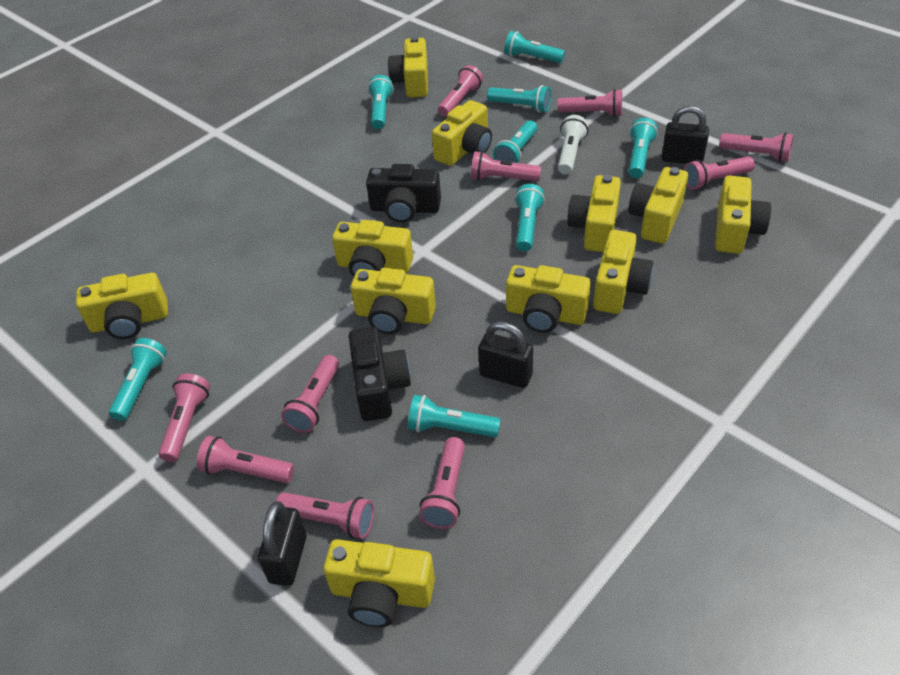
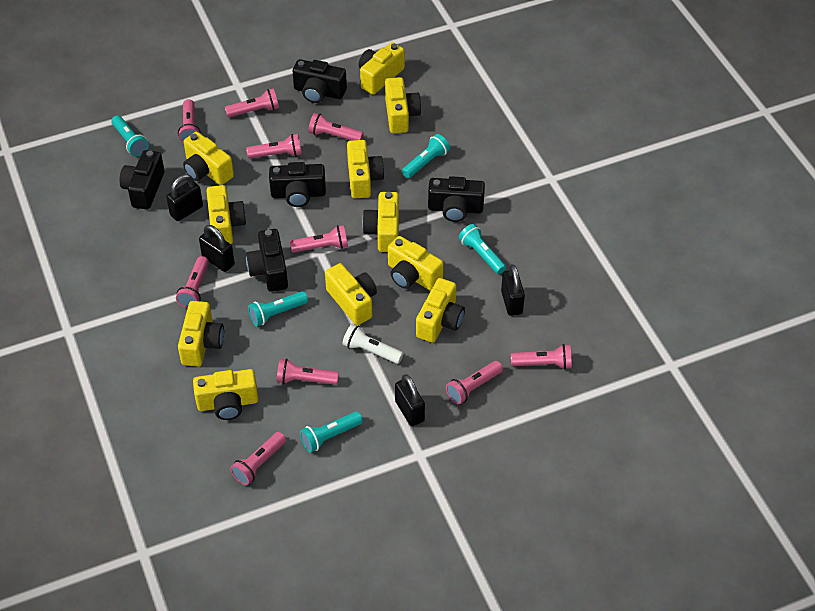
black camera: [349,327,411,421] [366,164,441,223] = 2 -> [120,150,165,210] [246,229,288,292] [269,162,326,207] [293,59,347,103] [428,176,485,222] = 5
black padlock: [258,501,307,586] [478,321,533,388] [662,106,709,164] = 3 -> [166,174,203,221] [199,225,235,272] [395,374,425,426] [501,264,525,316] = 4
turquoise flashlight: [109,338,167,421] [368,75,394,130] [408,395,501,437] [487,85,551,113] [493,120,537,163] [504,31,565,63] [514,184,545,251] [629,118,658,178] = 8 -> [111,115,149,157] [248,291,308,326] [300,412,363,453] [402,134,450,178] [459,224,506,274] = 5

